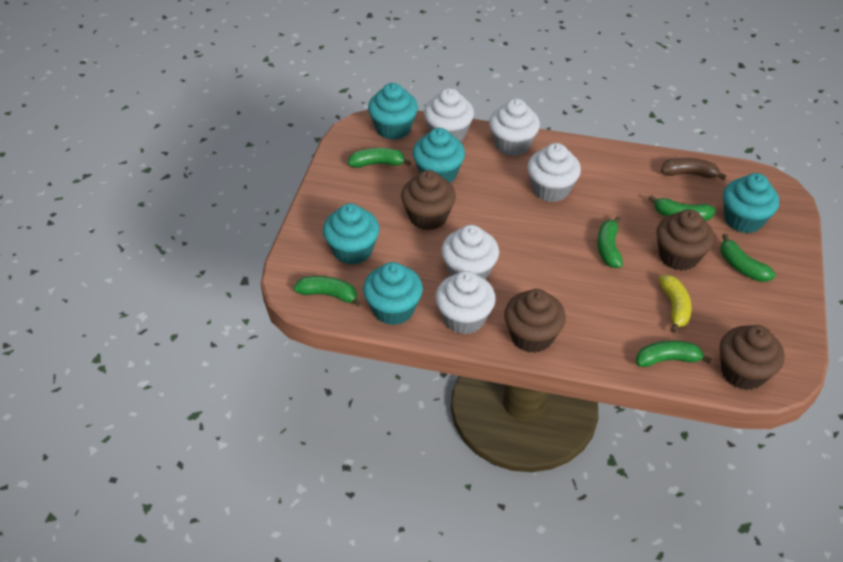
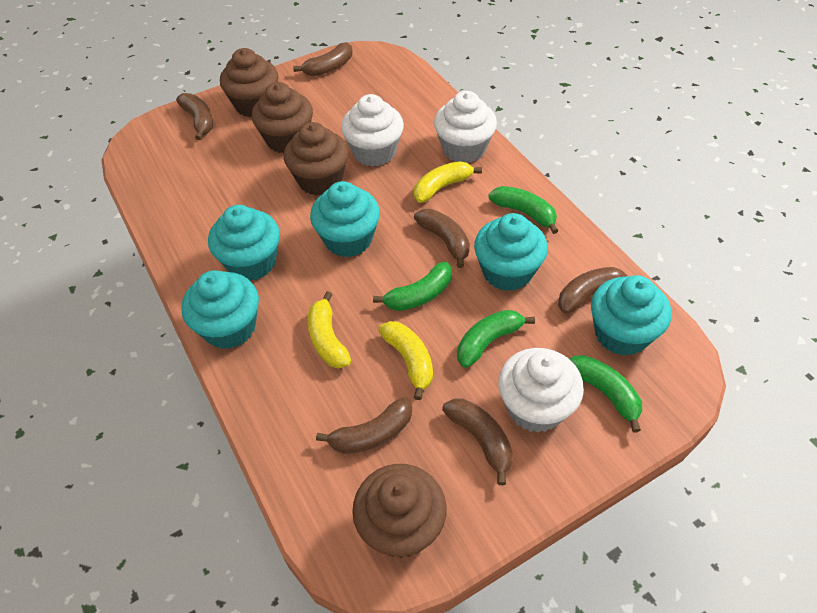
brown banana: [661,158,726,180] = 1 -> [176,93,213,140] [293,42,353,76] [316,397,412,454] [414,209,470,268] [442,399,513,485] [558,267,627,314] = 6
green banana: [293,276,362,307] [348,148,411,168] [597,216,623,268] [636,340,712,367] [649,195,716,221] [720,234,776,282] = 6 -> [373,262,452,311] [457,310,535,368] [488,186,558,234] [570,355,642,433] = 4
white cupcake: [424,88,474,141] [435,271,496,334] [442,225,499,280] [489,99,540,156] [527,143,581,202] = 5 -> [341,94,404,167] [434,91,497,163] [498,348,584,433] = 3
yellow banana: [659,275,692,333] = 1 -> [308,291,351,368] [378,321,433,400] [414,161,482,203] = 3

